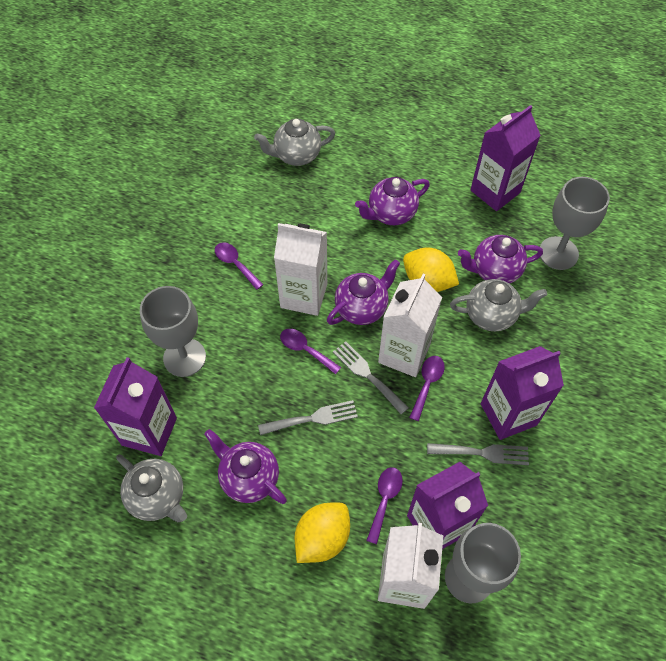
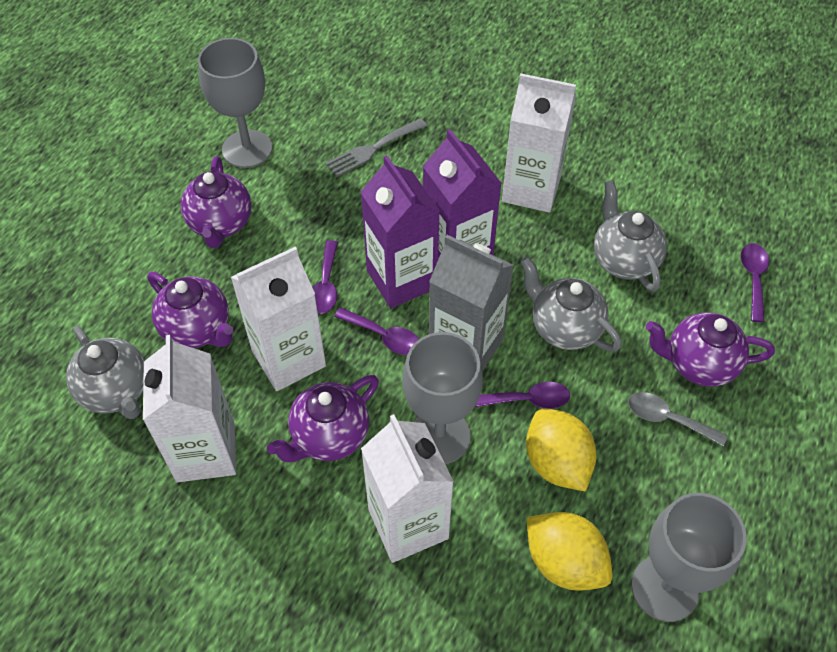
grey carton: none = 0 -> [429,235,514,371] = 1
grey fork: [258,400,358,435] [333,341,409,414] [427,443,529,465] = 3 -> [325,118,427,177] = 1
grey spoon: none = 0 -> [628,392,728,446] = 1
purple carton: [94,357,177,456] [407,462,488,549] [471,105,541,211] [481,346,564,440] = 4 -> [360,155,440,308] [423,129,502,259] = 2
white carton: [274,223,327,316] [378,274,442,377] [378,523,443,609] = 3 -> [143,335,236,482] [231,247,326,391] [361,414,454,563] [502,73,576,213] = 4

